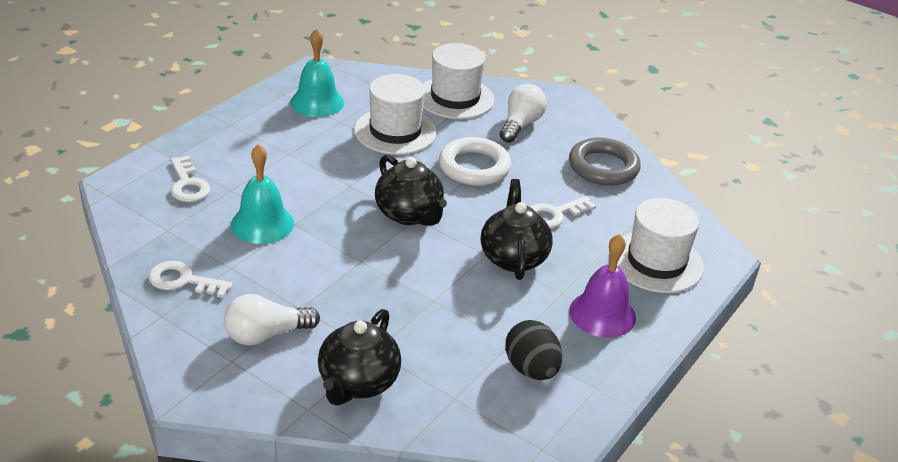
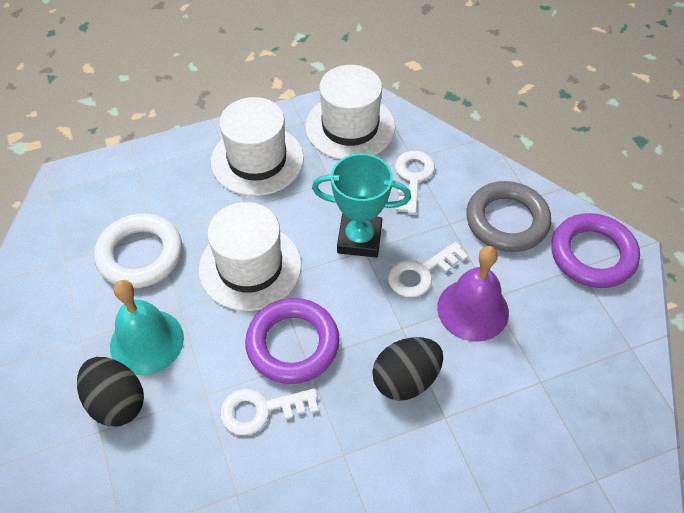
black egg: [505,320,562,380] = 1 -> [77,357,144,427] [372,337,443,401] = 2
black teapot: [318,309,401,405] [375,155,447,226] [481,179,553,280] = 3 -> none = 0
purple ring: none = 0 -> [245,298,340,384] [551,213,640,288] = 2
turquoise bell: [231,144,294,244] [290,28,344,117] = 2 -> [110,280,184,375] = 1
turquoise trophy: none = 0 -> [312,153,411,258] = 1
white light bulb: [224,294,320,345] [500,84,547,143] = 2 -> none = 0

